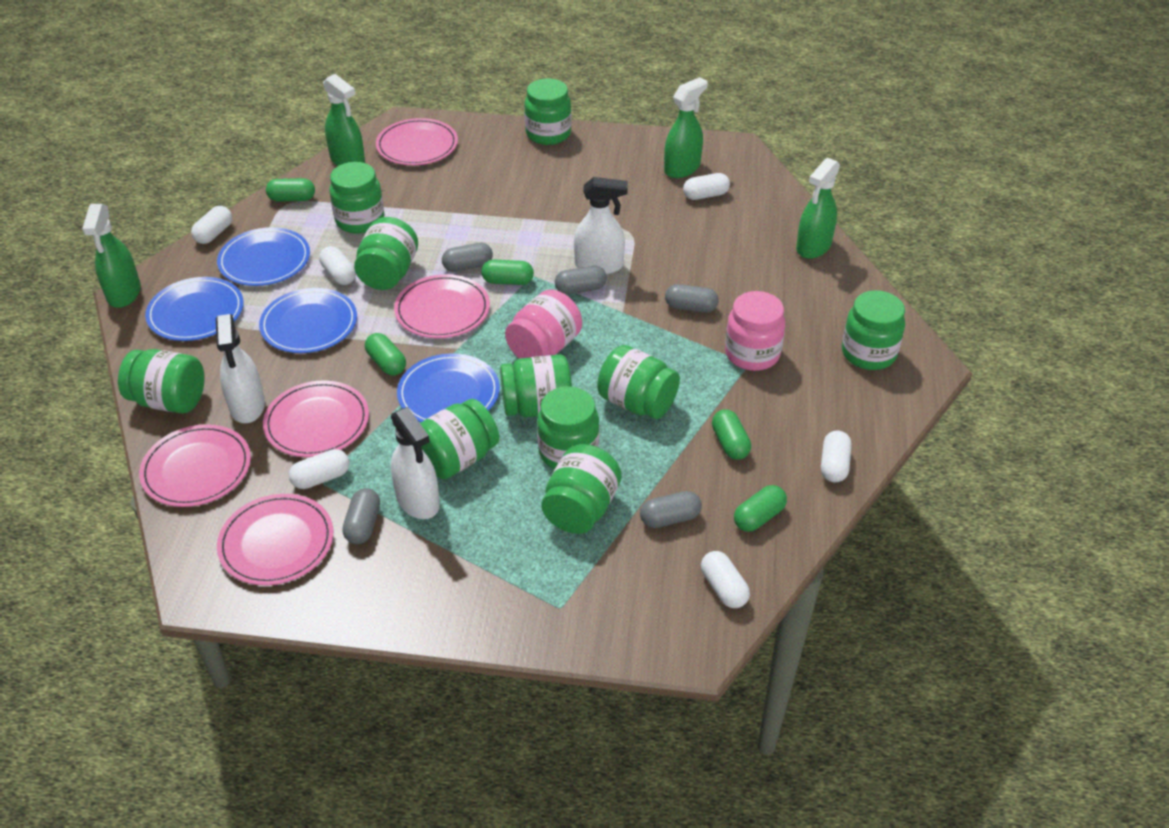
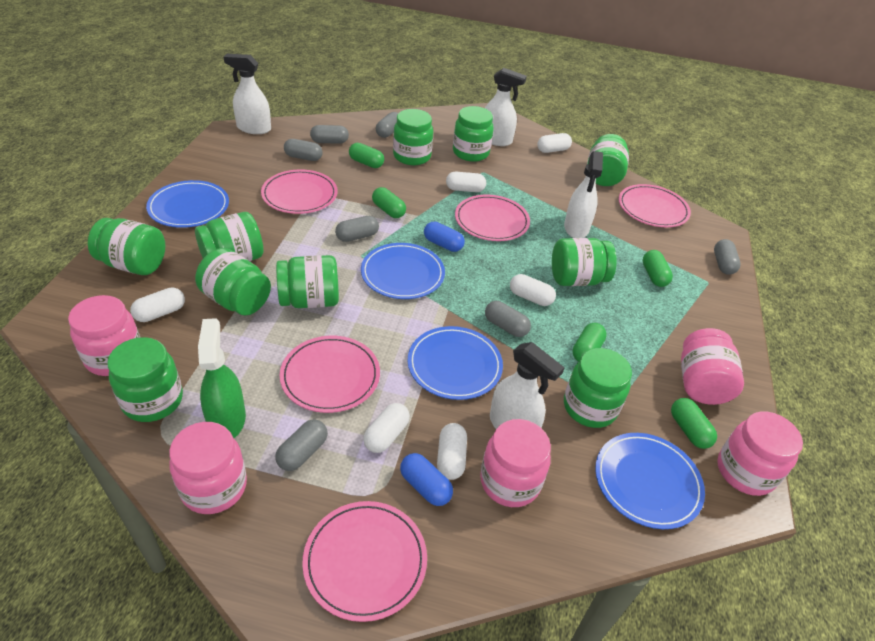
blue capsule: none = 0 -> [400,453,453,506] [424,222,465,252] = 2
green spray bottle: [82,204,141,308] [323,74,365,166] [664,77,707,178] [796,158,840,259] = 4 -> [198,318,246,438] = 1
grey capsule: [342,488,380,544] [442,243,493,272] [555,266,607,294] [640,491,702,528] [665,284,719,313] = 5 -> [275,419,328,471] [284,139,323,161] [310,125,349,144] [335,216,379,242] [376,112,398,138] [485,301,531,337] [714,239,741,275] = 7
pink jar: [505,289,582,359] [725,291,785,371] = 2 -> [68,295,141,376] [169,422,247,514] [480,419,551,507] [681,328,744,405] [717,411,803,496] = 5
white spray bottle: [216,314,265,423] [391,407,440,519] [574,177,628,274] = 3 -> [224,54,271,134] [485,68,527,146] [490,342,565,429] [564,151,603,238] = 4

